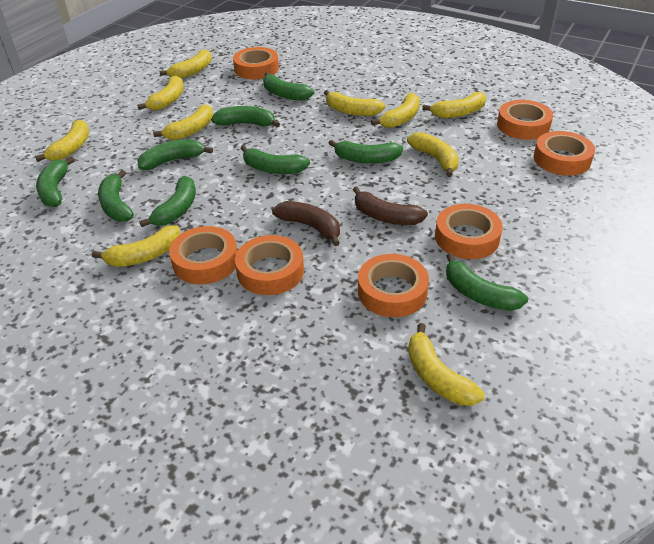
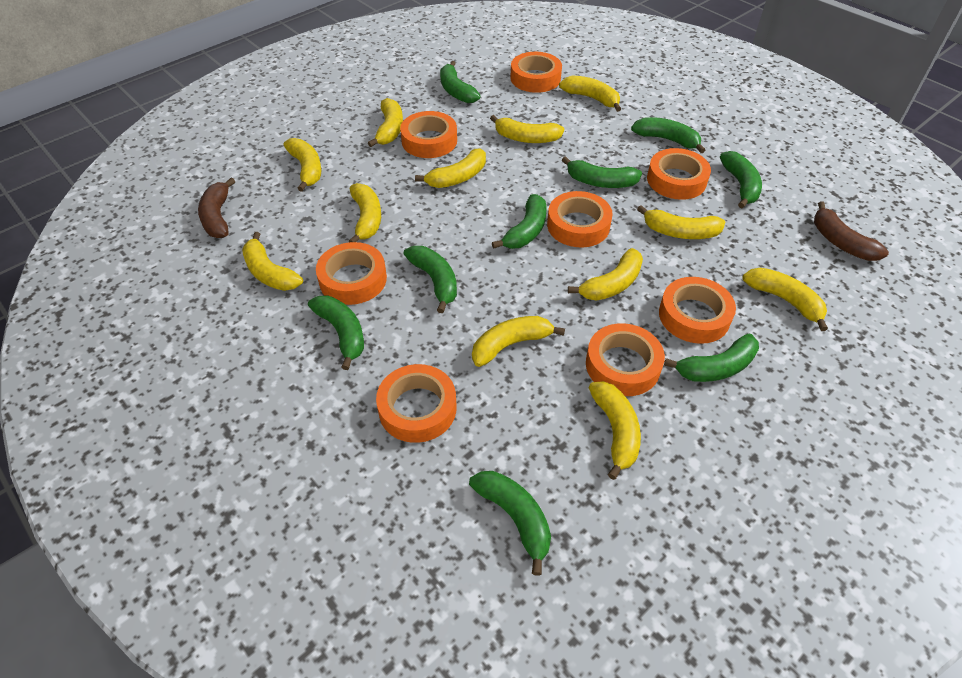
orange tape: [169,226,237,284] [233,47,279,79] [235,235,304,295] [358,254,429,317] [435,204,503,259] [497,100,553,140] [534,131,595,176] = 7 -> [316,242,387,305] [376,364,457,443] [400,111,457,158] [510,52,562,93] [547,191,613,247] [586,323,665,396] [647,148,711,200] [659,277,736,344] = 8
yellow banana: [35,120,89,162] [92,225,180,267] [137,75,184,110] [153,104,213,140] [160,49,212,78] [324,90,386,116] [371,93,420,128] [407,132,459,177] [408,323,485,406] [422,92,486,118] = 10 -> [242,232,303,291] [284,138,321,192] [349,183,381,242] [368,98,403,147] [415,148,486,188] [472,316,565,367] [490,115,564,143] [559,76,621,112] [568,248,643,301] [588,381,641,480] [637,205,725,239] [742,268,828,331] = 12

